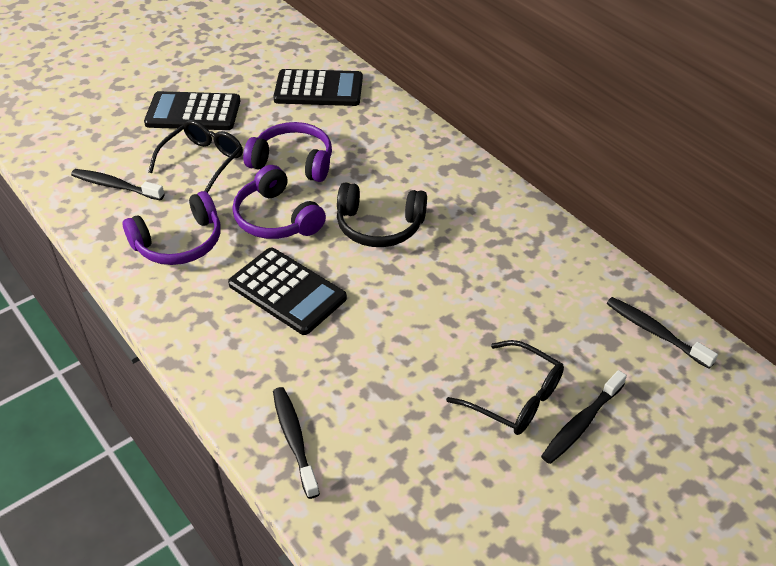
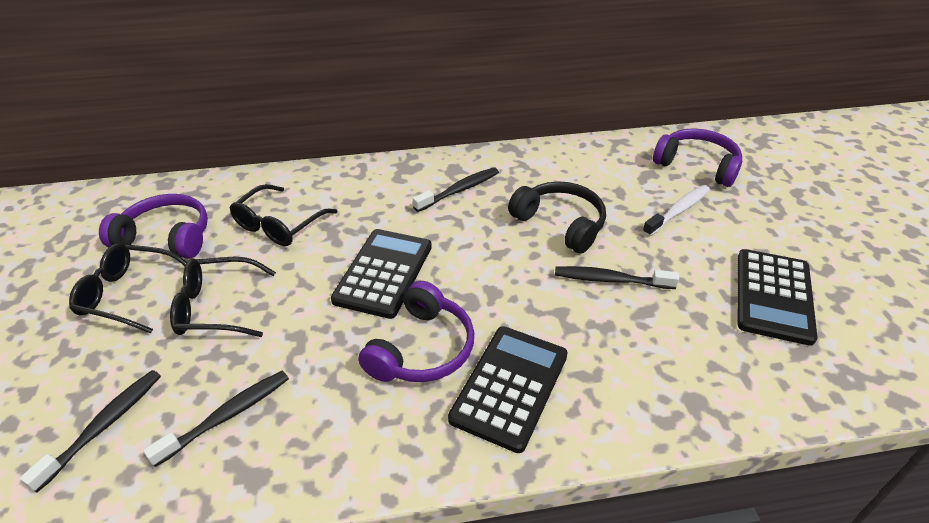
black glasses: [148,120,243,193] [446,340,564,435] = 2 -> [69,243,187,333] [170,257,276,337] [229,184,338,246] = 3
white toothbrush: none = 0 -> [642,185,710,237] = 1

